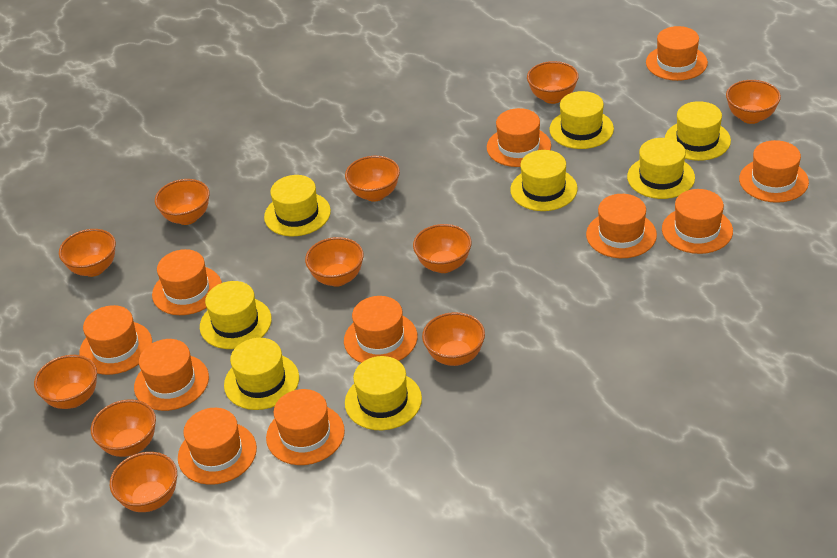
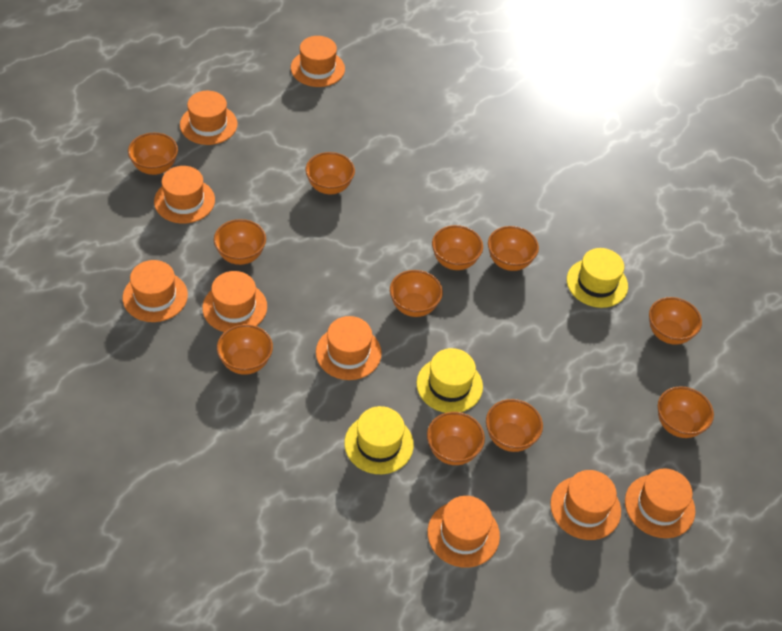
orange hat: [79,305,152,375] [134,339,209,411] [152,249,222,315] [178,408,257,485] [266,389,345,465] [344,296,418,363] [487,108,551,167] [586,194,657,258] [646,26,708,81] [662,189,733,254] [739,140,809,203] = 11 -> [123,260,188,322] [154,166,215,224] [180,91,237,145] [202,271,267,332] [291,36,345,87] [316,316,382,380] [427,496,500,568] [550,470,621,540] [625,468,695,538] = 9
yellow hat: [200,281,272,349] [224,338,299,410] [264,175,331,236] [345,356,422,430] [510,150,578,211] [550,91,614,149] [627,138,695,199] [665,101,731,161] = 8 -> [344,406,414,474] [416,348,483,413] [567,248,628,308] = 3

